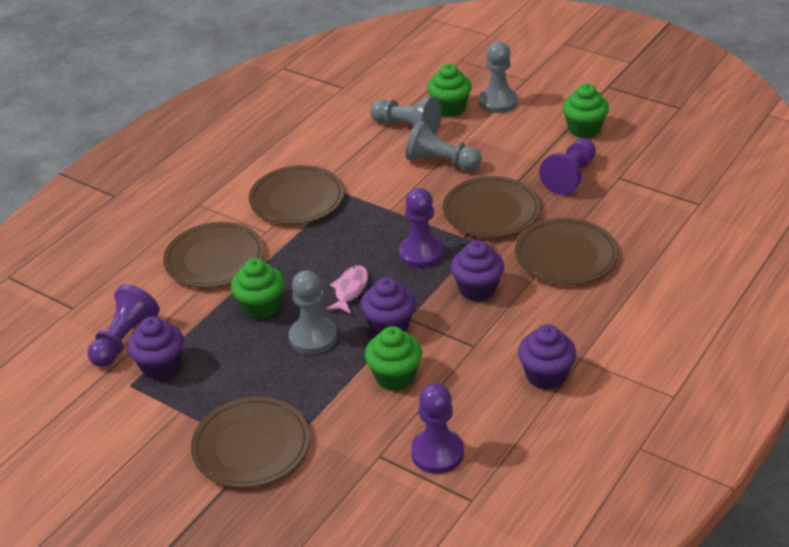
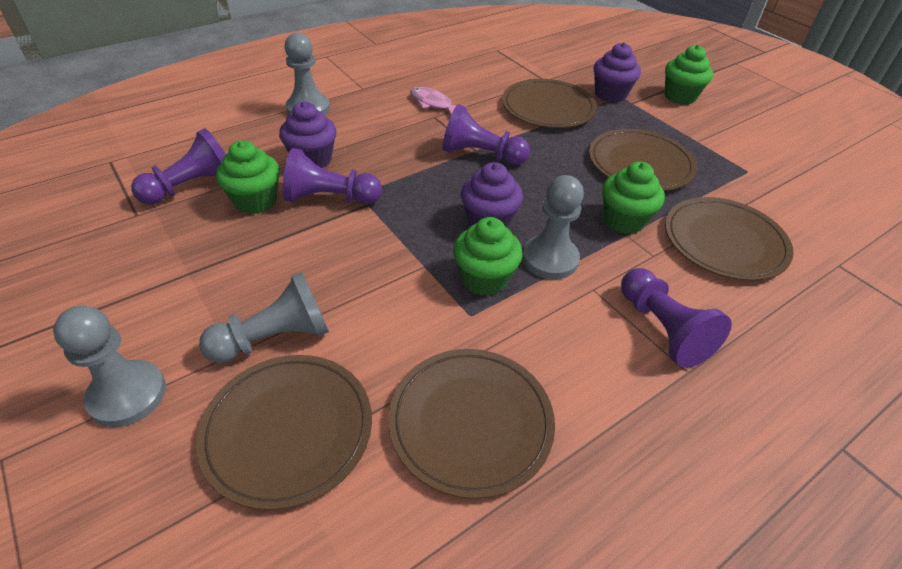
purple cupcake: [127,317,184,380] [361,277,416,336] [451,240,504,302] [518,324,576,390] = 4 -> [279,101,337,168] [461,162,523,228] [594,42,641,103] = 3

